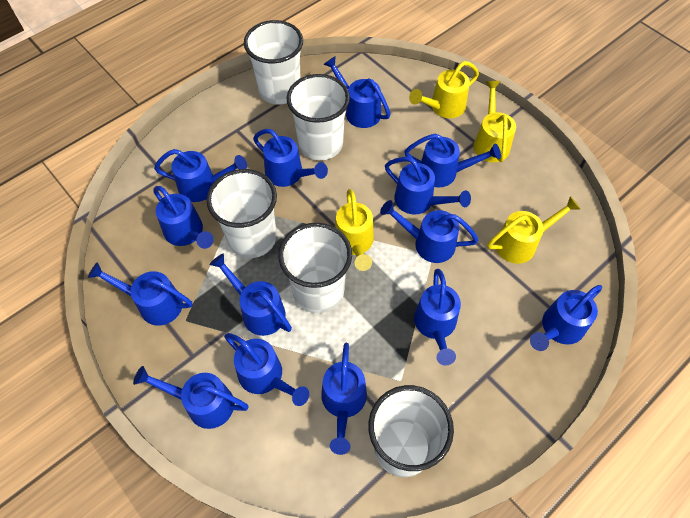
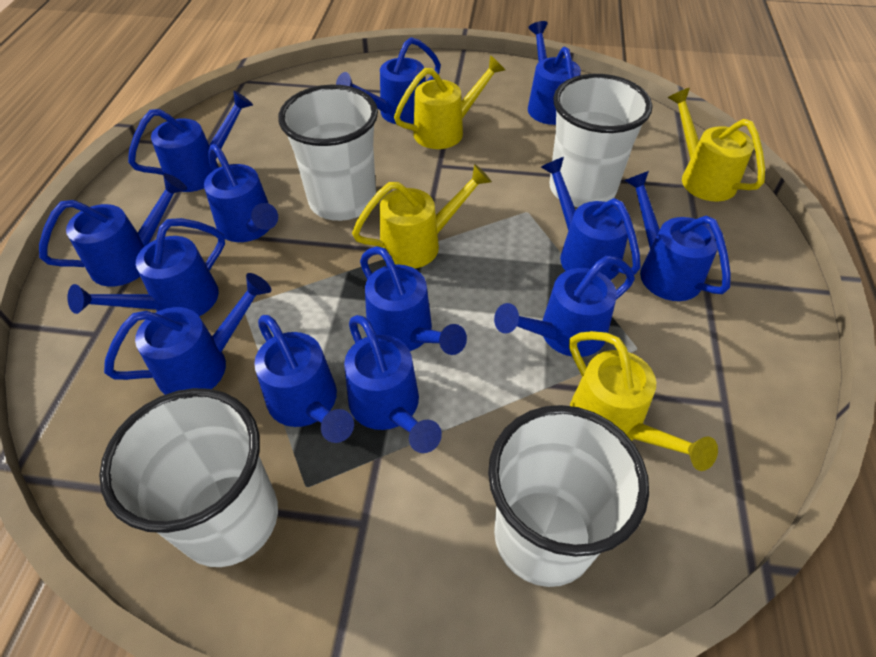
blue watering can: [88,262,193,326] [133,366,249,429] [153,186,214,249] [154,149,247,202] [210,253,292,336] [224,333,309,406] [253,129,328,187] [321,343,367,455] [323,56,391,128] [380,200,478,263] [385,157,471,215] [404,134,501,187] [414,269,461,366] [530,285,602,351] = 14 -> [39,174,187,287] [67,218,225,316] [104,273,272,395] [128,91,253,192] [204,144,278,242] [254,315,354,443] [336,37,441,124] [344,315,442,453] [360,246,467,355] [494,256,635,357] [528,21,581,125] [541,157,641,280] [624,171,731,301] = 13
white cup: [206,169,277,258] [244,20,303,104] [279,223,352,313] [287,74,350,160] [368,385,454,477] = 5 -> [99,388,278,567] [278,85,378,221] [488,405,649,587] [550,74,652,207] = 4

